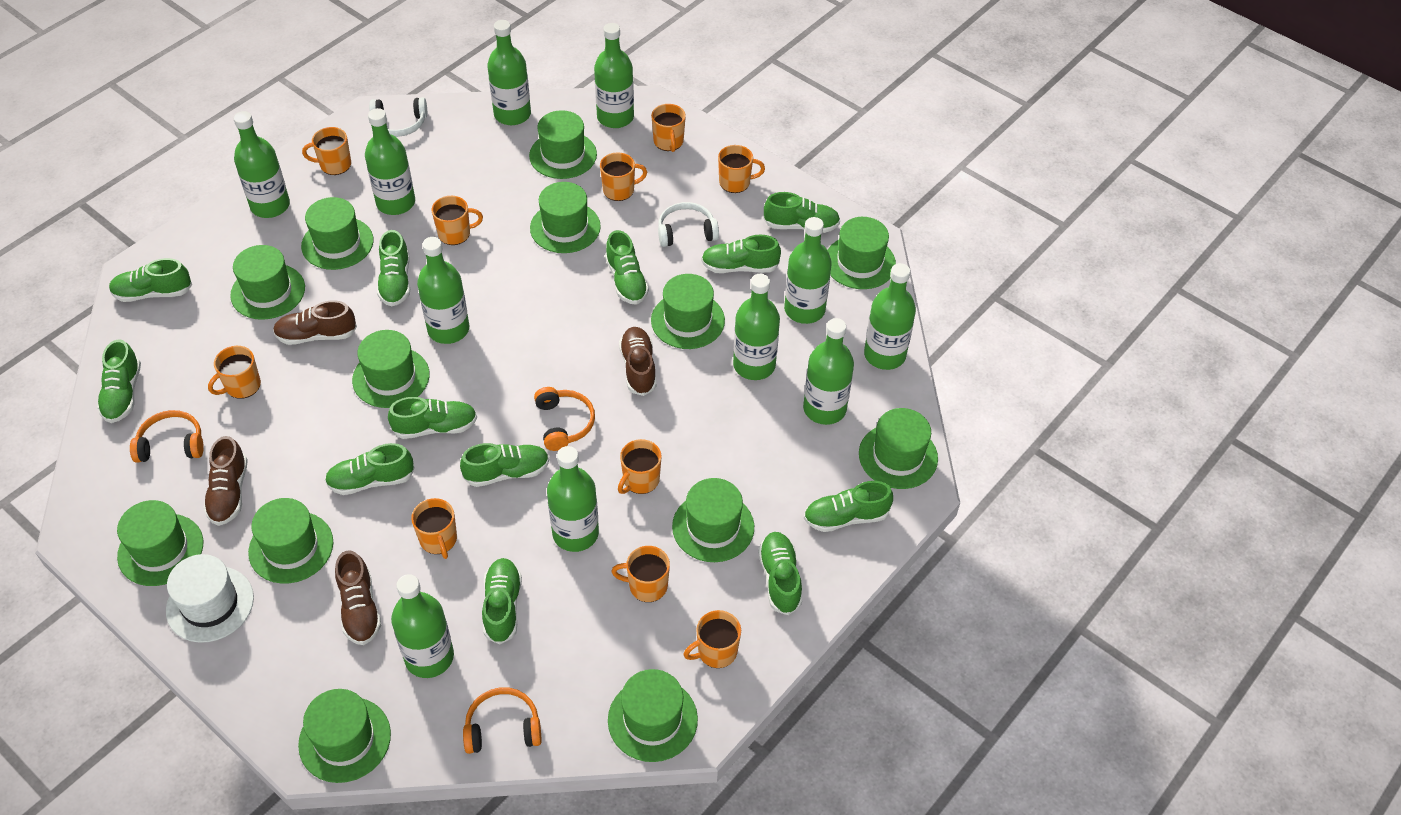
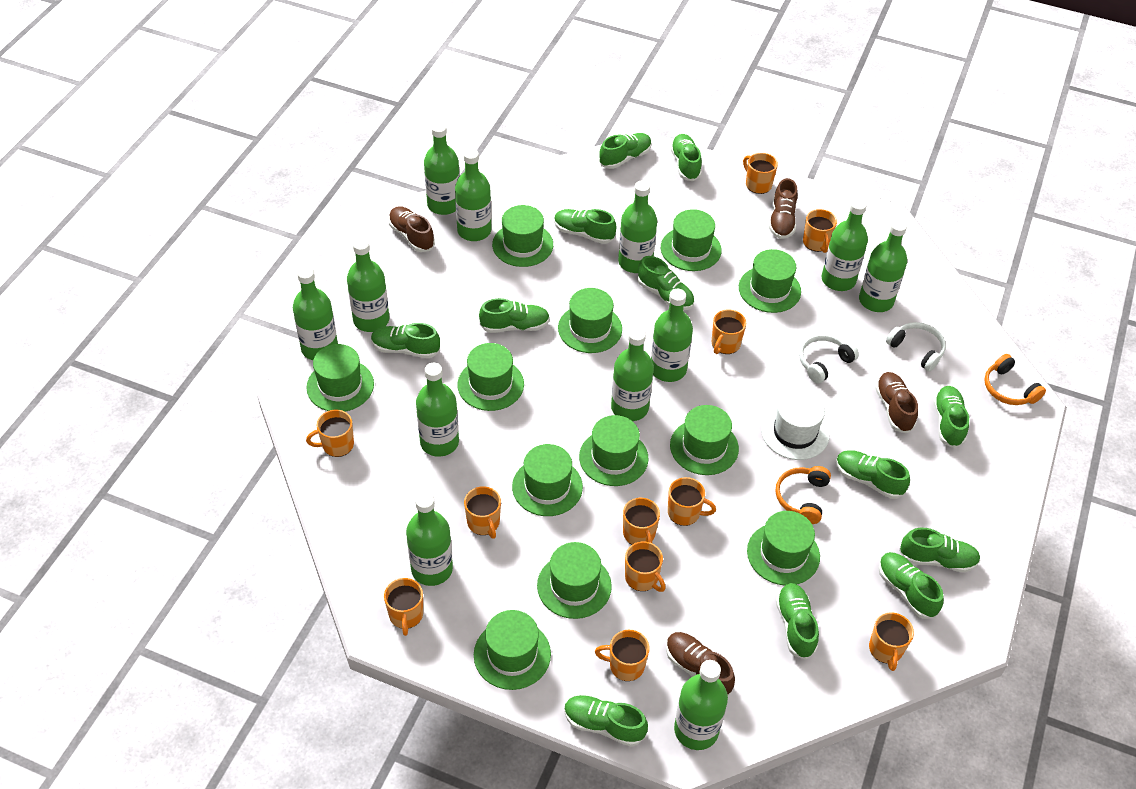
green bottle: [233,111,290,218] [365,108,415,215] [391,574,454,678] [417,237,469,344] [487,20,531,125] [547,446,599,552] [594,23,634,128] [733,274,780,380] [784,217,832,324] [803,318,854,425] [864,263,916,370] = 11 -> [293,267,338,360] [347,238,389,332] [406,493,453,586] [416,363,459,457] [424,122,460,215] [455,149,492,241] [611,328,654,421] [618,181,657,273] [651,289,693,382] [674,660,728,750] [822,199,868,291] [859,220,907,312] = 12
green hat: [117,500,203,586] [230,245,305,320] [248,498,333,584] [298,689,391,783] [301,197,373,270] [352,330,430,408] [529,110,597,179] [530,182,601,253] [608,669,698,762] [651,274,725,349] [672,478,754,562] [827,217,896,289] [859,408,938,489] = 13 -> [306,344,374,411] [457,343,524,411] [474,610,551,690] [492,205,553,267] [512,444,583,516] [537,542,612,619] [558,288,622,353] [579,415,648,486] [661,209,722,271] [670,405,739,475] [739,249,801,313] [747,511,820,586] = 12
orange headphones: [130,410,204,463] [463,687,542,754] [534,387,595,451] = 3 -> [776,466,831,524] [984,354,1046,405] = 2
orange mug: [208,346,261,399] [302,127,351,175] [411,498,457,559] [432,196,483,245] [600,153,647,201] [611,546,670,602] [618,439,662,494] [651,104,686,152] [683,610,741,668] [718,145,765,193] = 10 -> [306,410,354,457] [384,578,423,636] [464,486,501,539] [595,630,650,681] [623,498,660,544] [625,541,666,592] [668,477,716,526] [712,309,746,354] [743,153,778,194] [803,209,837,253] [869,612,914,671] = 11

